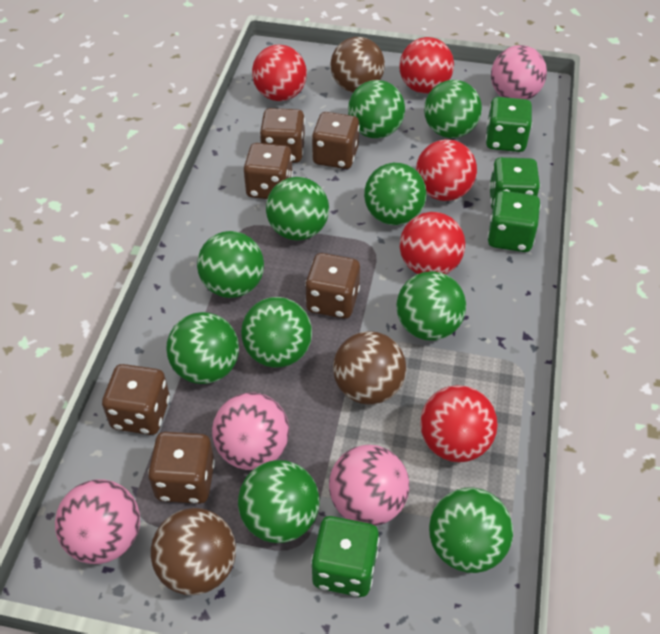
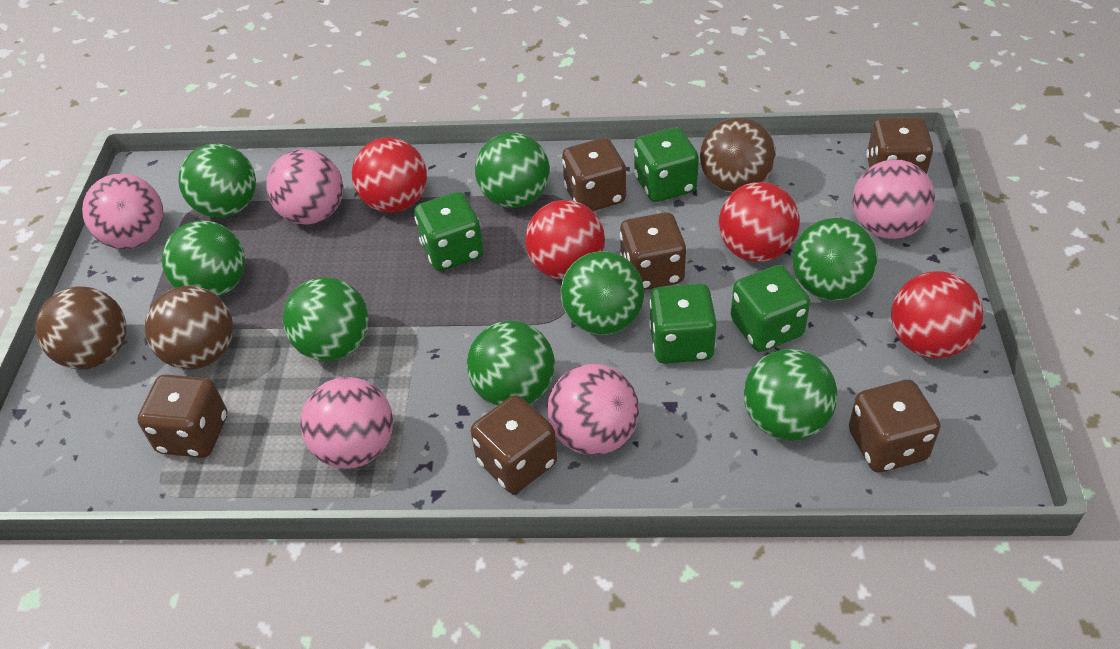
green ball: [166,312,239,384] [197,231,264,298] [238,460,320,543] [241,297,312,368] [266,177,329,241] [348,80,405,139] [364,163,427,225] [397,271,466,340] [424,80,482,138] [429,488,513,573] = 10 -> [162,221,245,297] [179,144,256,218] [283,277,369,361] [467,321,555,406] [475,133,550,208] [561,251,644,335] [744,349,838,441] [793,218,878,301] = 8
pink ball: [55,479,140,564] [212,393,289,470] [329,445,409,526] [491,45,547,100] = 4 -> [82,173,163,249] [266,149,343,225] [300,377,393,469] [548,364,639,455] [852,159,935,239] = 5
red ball: [252,44,307,101] [399,37,454,94] [400,212,465,274] [416,139,477,201] [420,385,498,462] = 5 -> [352,138,427,213] [525,200,605,280] [719,182,799,262] [891,271,983,359] = 4

